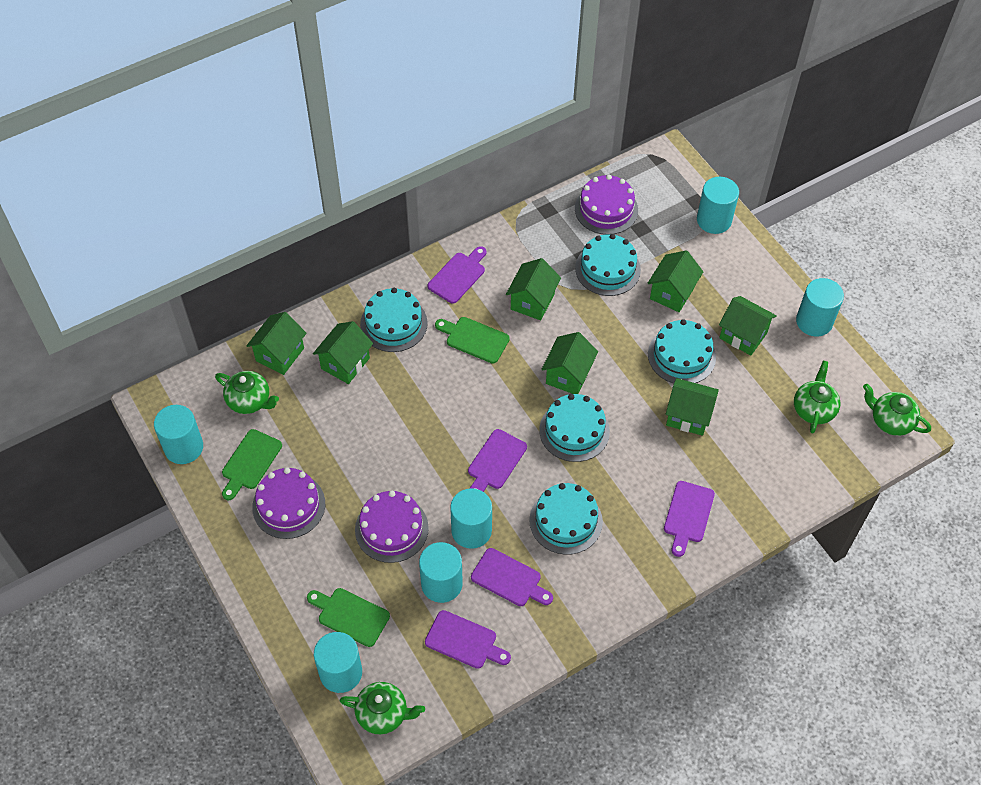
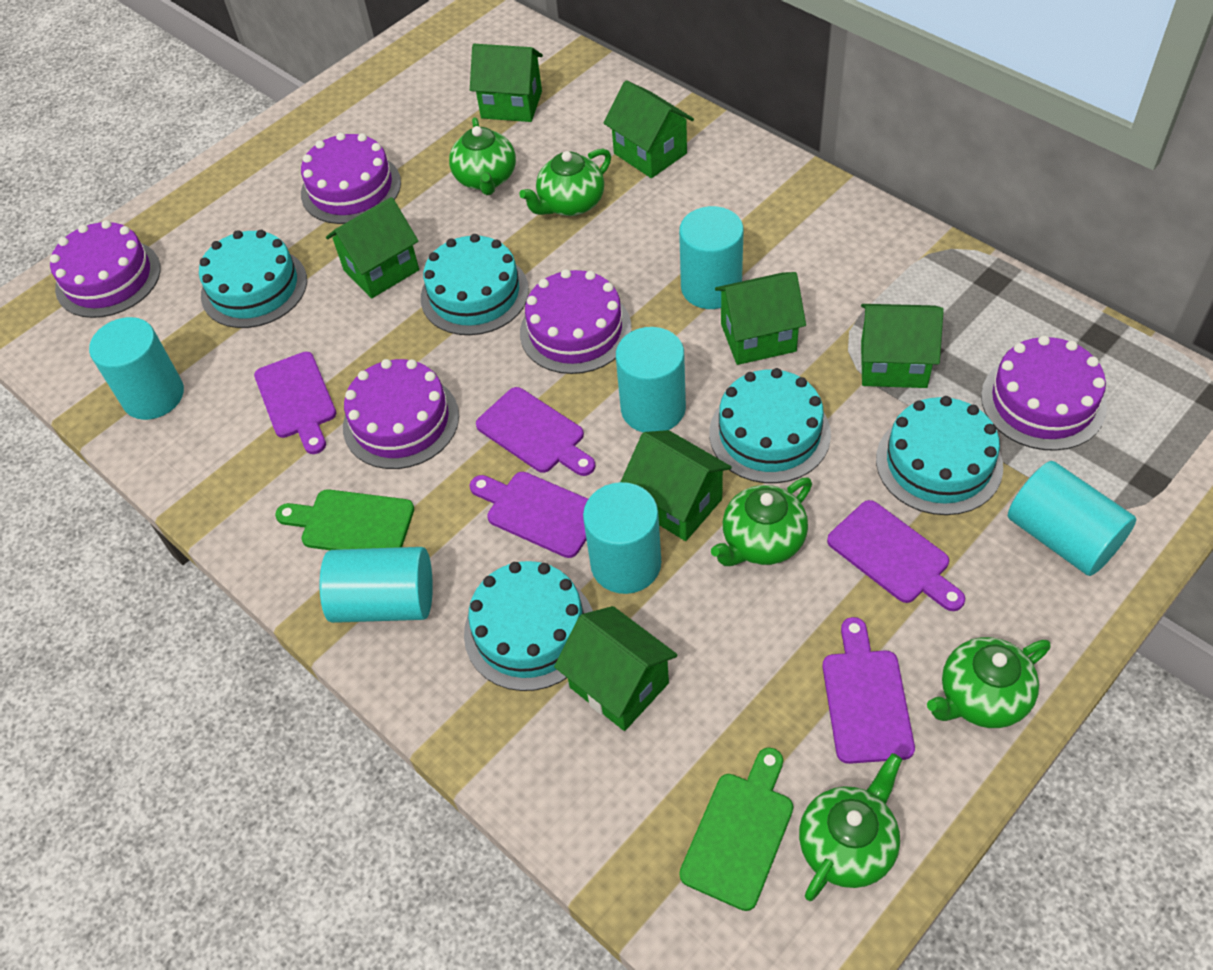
green cutting board: [222,429,282,501] [307,588,390,647] [435,317,510,364] = 3 -> [275,489,414,550] [679,748,793,911] = 2
green teapot: [215,371,279,414] [340,682,425,734] [794,361,840,433] [863,384,931,436] = 4 -> [449,117,516,195] [519,149,611,216] [711,478,812,566] [799,753,902,901] [927,637,1051,728] = 5
purple cake: [252,468,325,539] [355,491,429,563] [575,174,638,234] = 3 -> [50,220,161,318] [301,132,401,224] [343,359,459,469] [520,269,632,374] [981,335,1107,451] = 5

